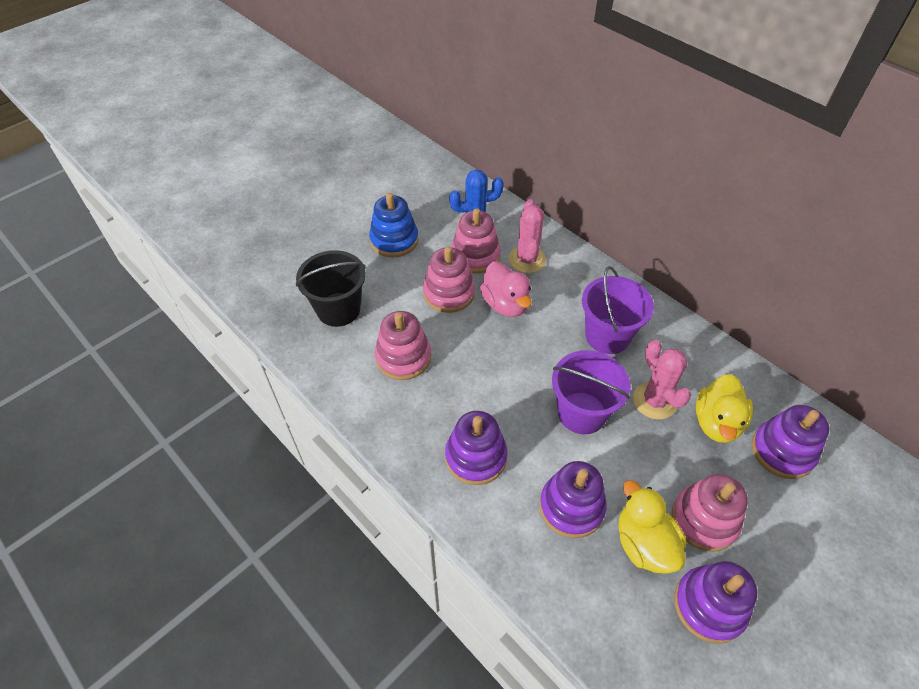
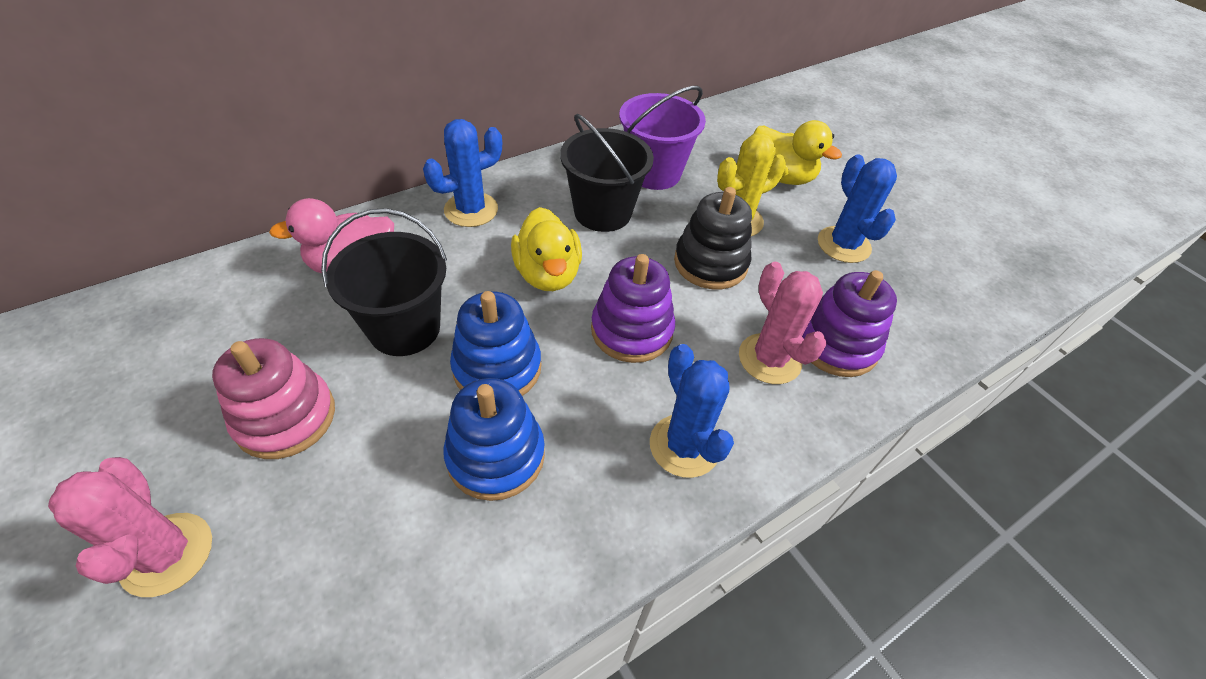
black bucket: [296,250,366,327] = 1 -> [321,208,447,356] [560,114,654,232] = 2
black stacking toy: none = 0 -> [674,187,752,289] = 1
blue cactus: [449,170,504,225] = 1 -> [423,119,502,227] [650,344,734,478] [818,154,897,263] = 3
blue stacking toy: [369,193,419,258] = 1 -> [443,378,545,501] [450,291,541,396] = 2
pink stacking toy: [375,311,431,380] [423,246,475,313] [451,208,500,274] [672,474,748,552] = 4 -> [212,338,335,459] = 1
purple bucket: [552,350,630,434] [582,266,654,354] = 2 -> [619,86,706,190] = 1
purple stacking toy: [445,411,508,485] [539,461,606,538] [674,561,757,644] [752,405,829,479] = 4 -> [591,254,675,363] [802,270,897,377] = 2
yellow cactus: none = 0 -> [717,133,786,236] = 1

